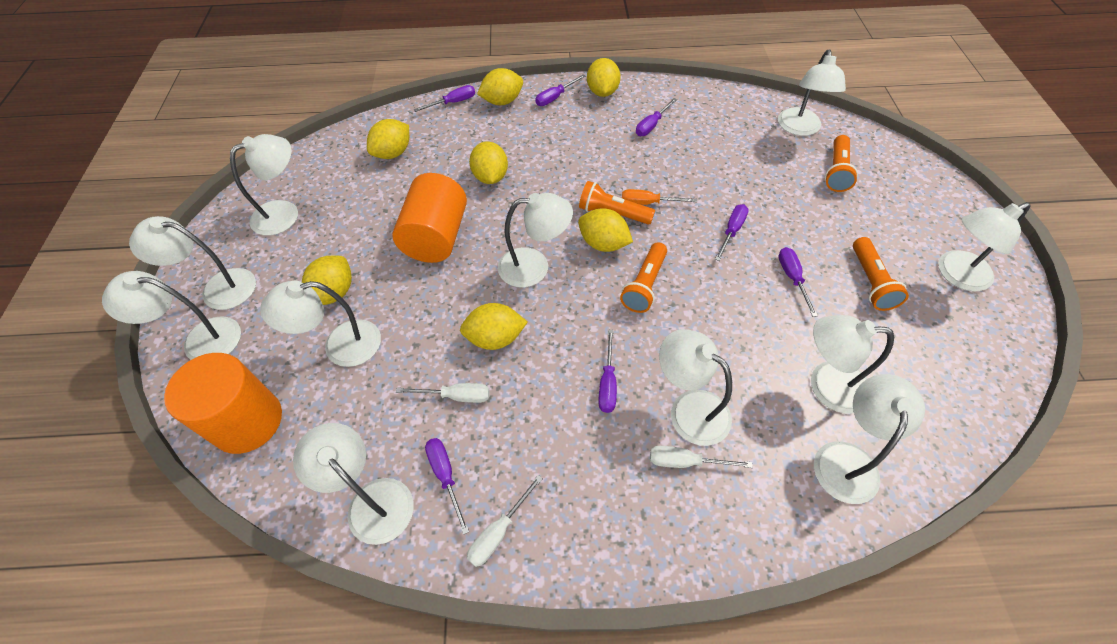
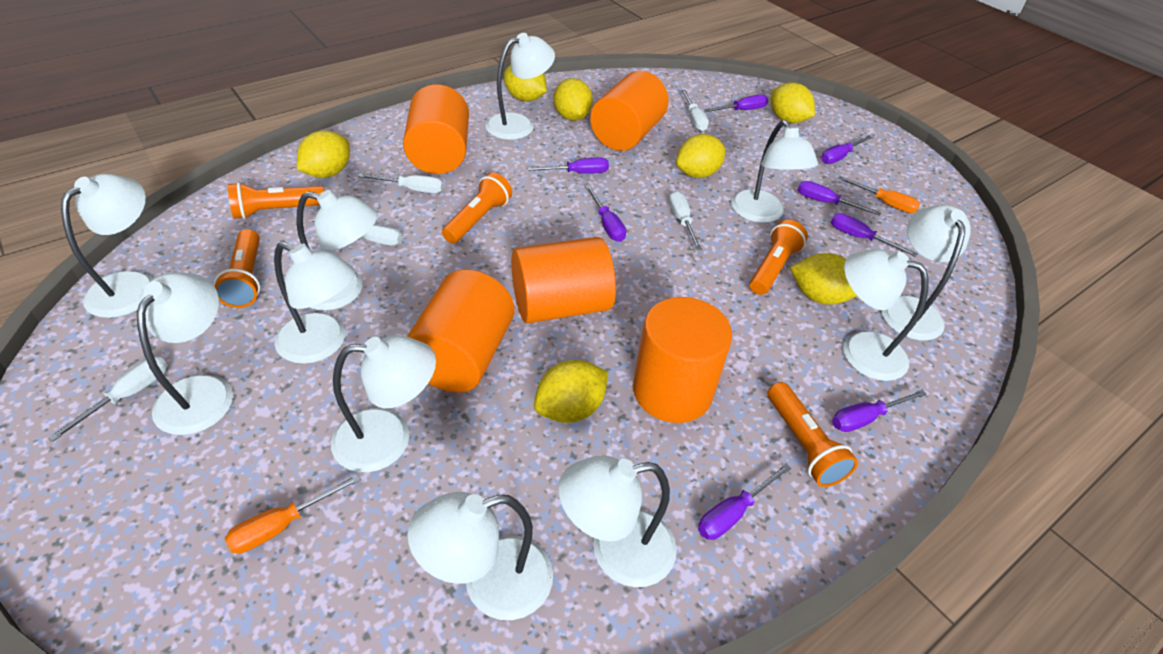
orange cylinder: [164,353,282,454] [392,173,467,263] = 2 -> [403,85,469,174] [407,269,514,393] [511,237,616,323] [590,71,668,151] [633,297,732,423] = 5
orange flashlight: [579,181,655,224] [620,242,667,313] [825,135,858,192] [853,237,909,311] = 4 -> [214,229,260,308] [228,182,324,219] [442,172,512,243] [749,220,808,295] [768,382,858,487] = 5
orange screwdriver: [622,189,697,205] = 1 -> [225,474,361,553] [838,176,920,213] = 2
purple screwdriver: [414,85,475,112] [425,438,469,535] [535,74,585,106] [599,330,617,413] [636,98,677,136] [715,204,749,261] [778,247,818,317] = 7 -> [527,157,609,174] [586,185,626,242] [698,464,791,540] [704,94,768,112] [798,181,881,216] [821,135,873,164] [831,213,918,257] [832,390,927,432] = 8
white screwdriver: [396,383,490,403] [467,475,543,567] [650,446,753,468] = 3 -> [48,356,168,442] [312,218,402,245] [358,174,444,193] [669,191,702,250] [681,90,709,131] = 5

